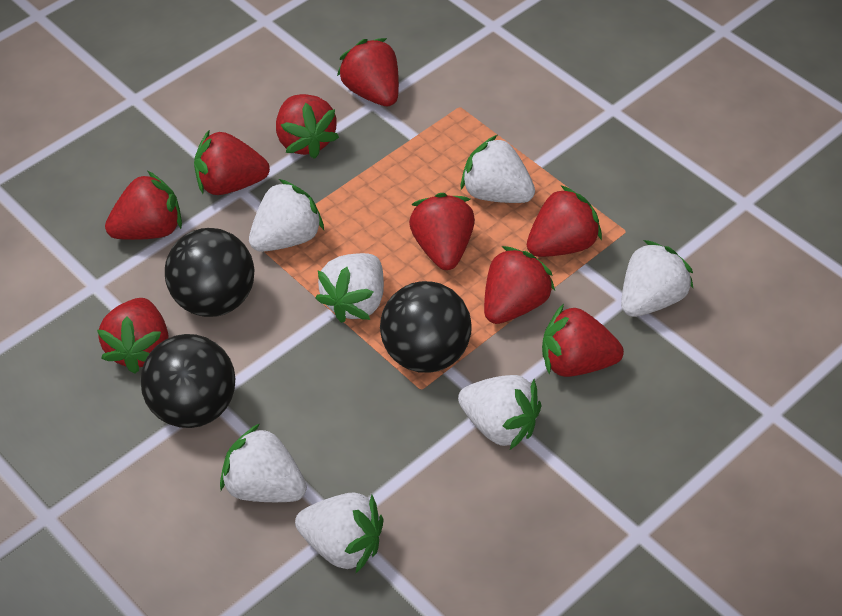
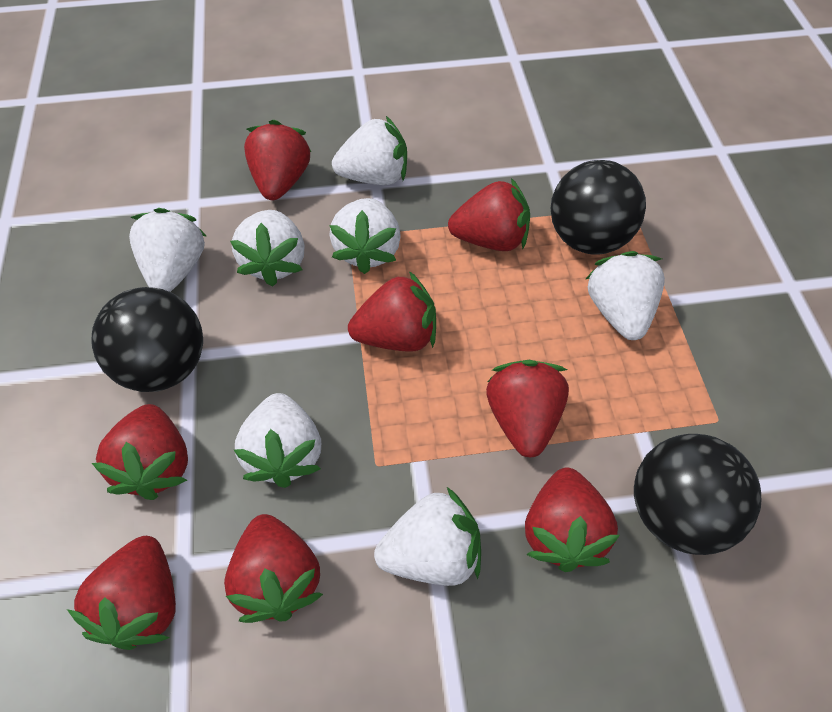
red strawberry: [97,298,169,374] [105,171,182,240] [194,129,270,195] [276,94,339,159] [337,38,399,106] [409,193,475,270] [484,246,555,324] [527,186,602,257] [542,304,624,377] = 9 -> [67,536,176,650] [92,404,188,500] [224,514,323,623] [244,120,311,200] [348,271,436,352] [448,178,530,251] [486,360,569,458] [525,468,620,572] = 8

